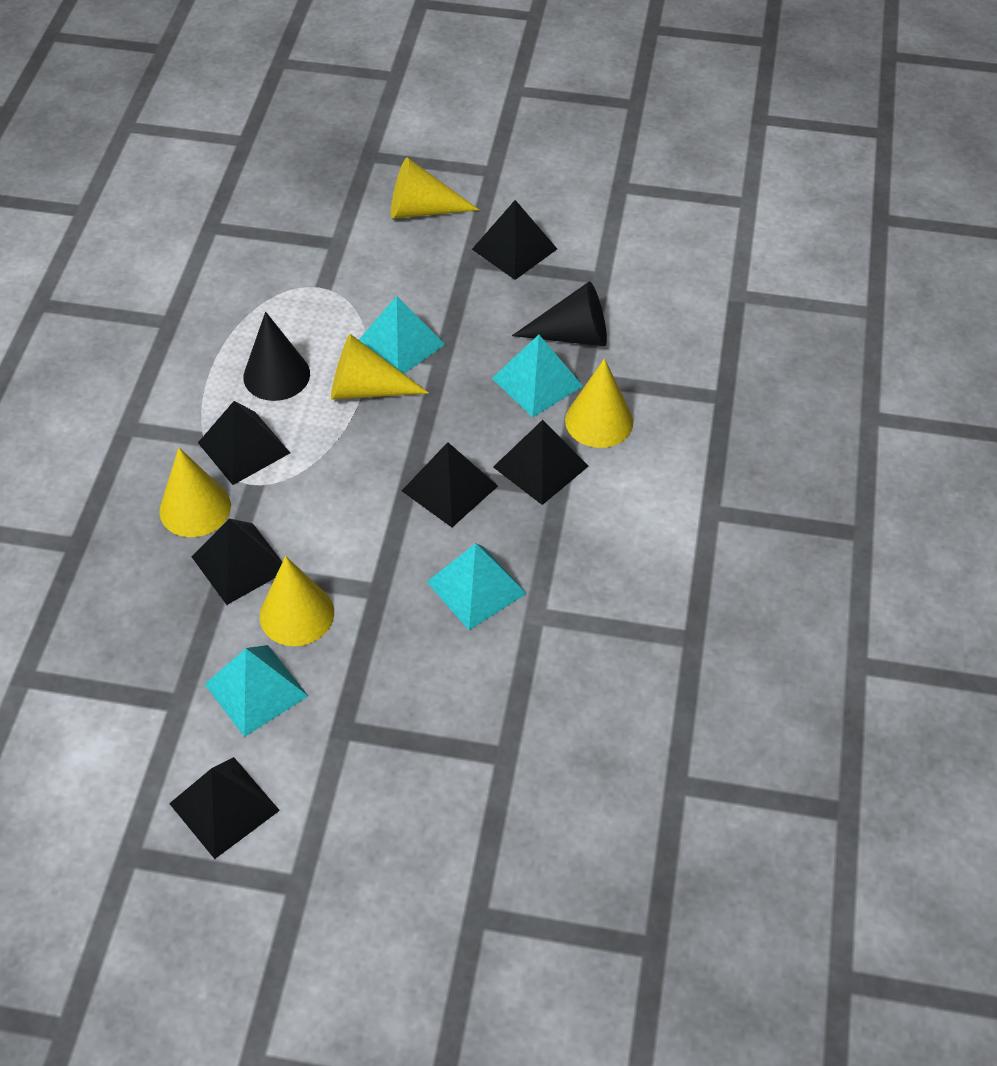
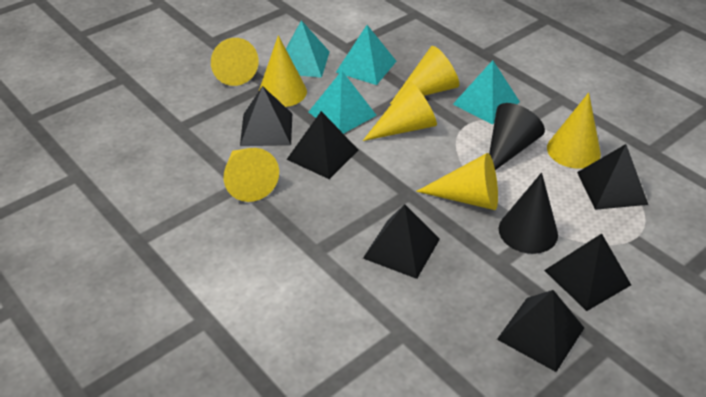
yellow cone: [159,448,231,537] [260,556,334,646] [331,334,429,399] [391,157,479,219] [565,358,633,448] = 5 -> [211,38,259,86] [224,148,279,202] [258,35,307,107] [363,81,437,141] [390,46,459,104] [416,153,498,210] [547,92,601,169] = 7

